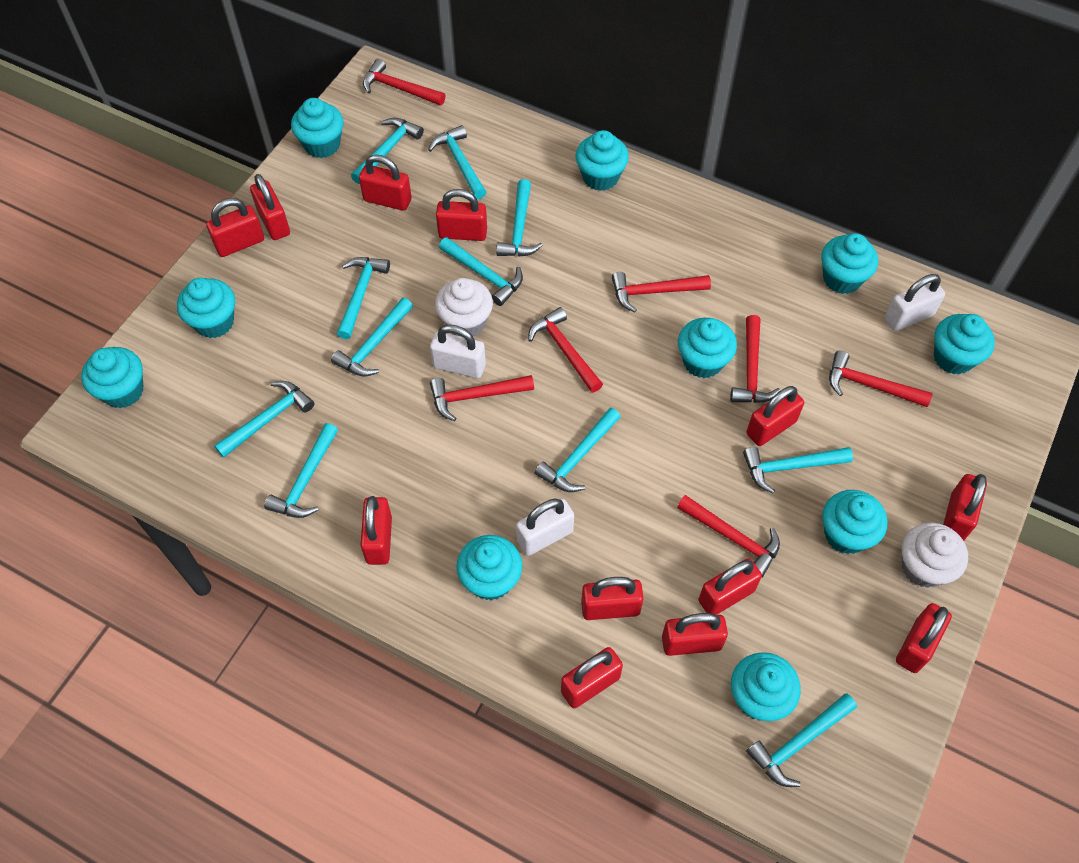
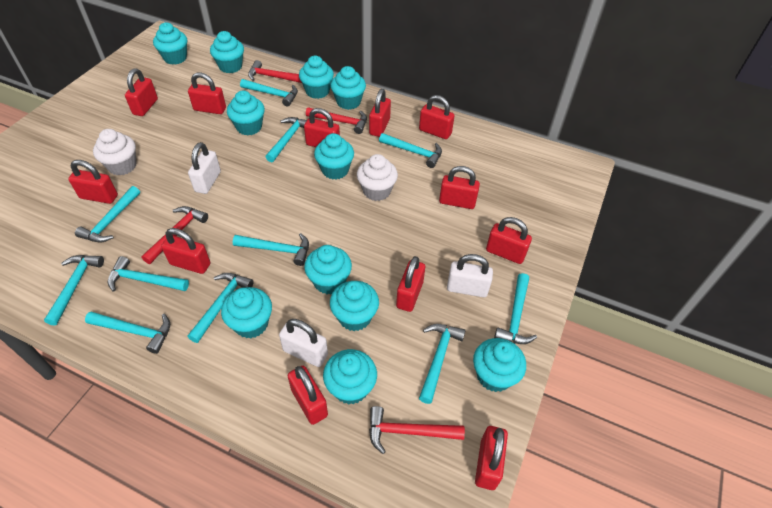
red hammer: [363,59,445,106] [430,375,534,421] [528,307,603,393] [612,272,711,312] [677,495,780,577] [730,315,780,403] [829,350,932,407] = 7 -> [141,206,208,264] [248,60,302,83] [306,107,367,134] [369,406,465,454] = 4
turquoise cupcake: [81,347,144,408] [177,278,235,338] [291,98,344,158] [456,535,522,600] [575,130,629,191] [678,318,737,378] [731,652,801,721] [821,233,878,294] [822,490,887,554] [934,314,995,375] = 10 -> [153,22,187,65] [210,31,244,73] [221,287,272,339] [227,91,265,135] [299,56,334,99] [304,245,352,294] [314,133,354,180] [323,349,377,405] [330,66,366,110] [330,281,379,331] [473,338,526,392] = 11

